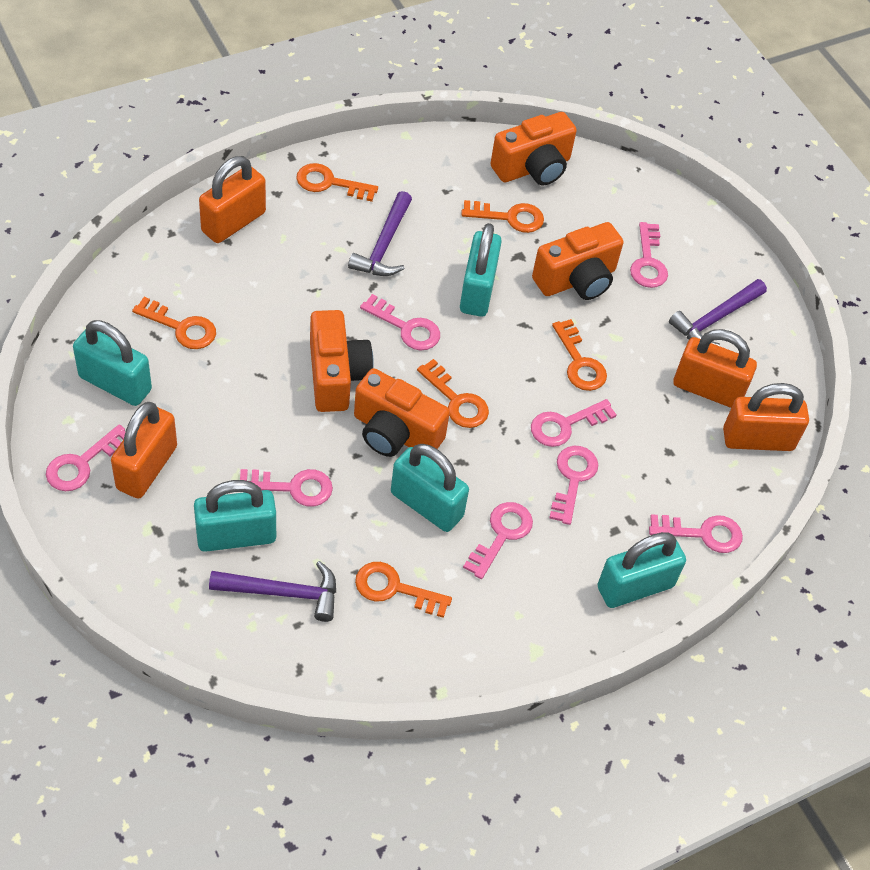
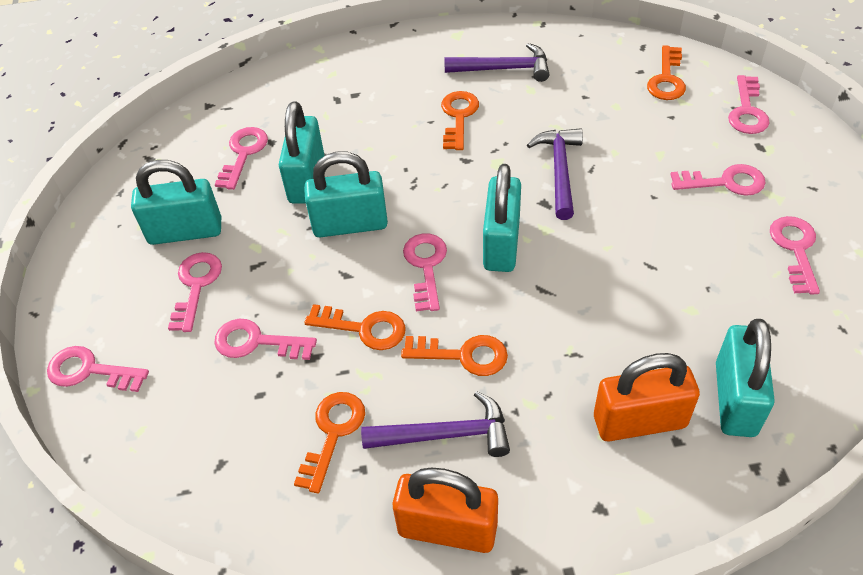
orange camera: [310,310,374,412] [354,368,450,457] [490,112,577,185] [532,222,624,300] = 4 -> none = 0
orange key: [132,297,216,349] [296,163,378,202] [355,562,452,618] [417,359,489,428] [461,200,544,233] [552,319,607,391] = 6 -> [294,392,365,493] [304,304,406,350] [401,335,508,376] [441,91,479,150] [647,45,686,100] = 5
orange padlock: [111,402,177,499] [199,156,266,243] [673,329,757,408] [723,383,809,451] = 4 -> [393,468,498,553] [594,353,700,442] = 2

